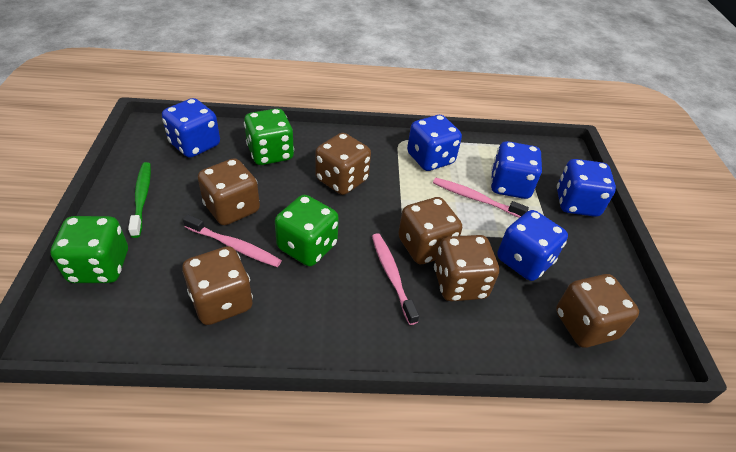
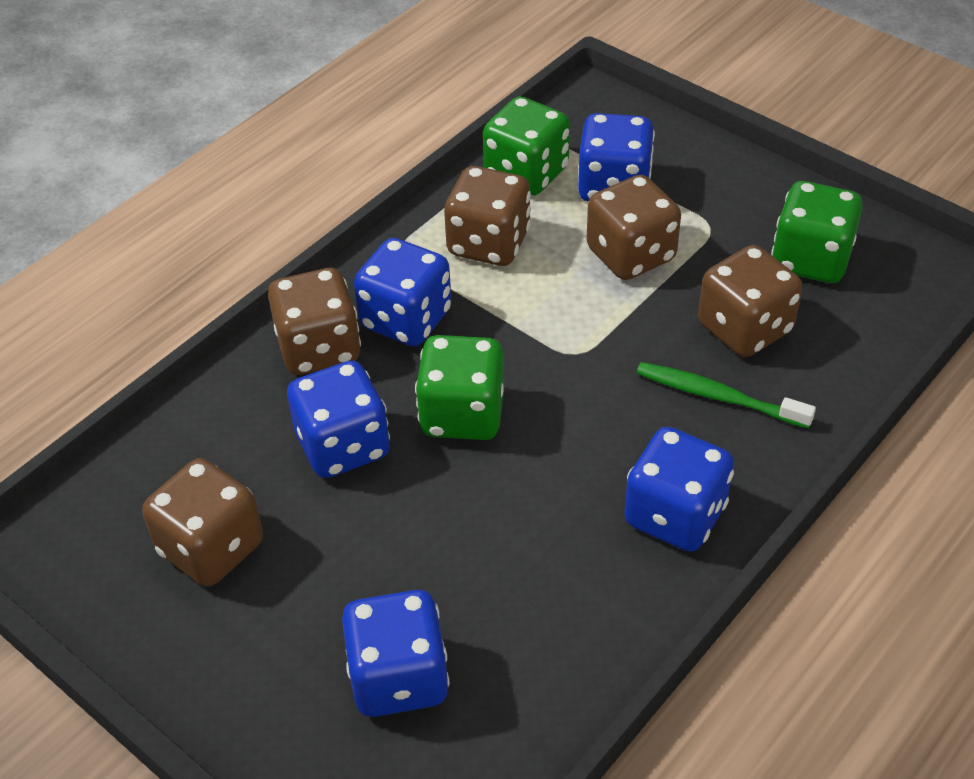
brown dice: [182,246,253,325] [198,158,260,225] [315,133,371,195] [398,197,462,264] [434,235,499,301] [556,274,639,348] = 6 -> [142,458,263,587] [268,268,361,375] [444,166,531,266] [586,175,681,280] [698,245,803,357] = 5
pink toothbrush: [183,215,282,267] [372,233,419,325] [433,178,529,218] = 3 -> none = 0

